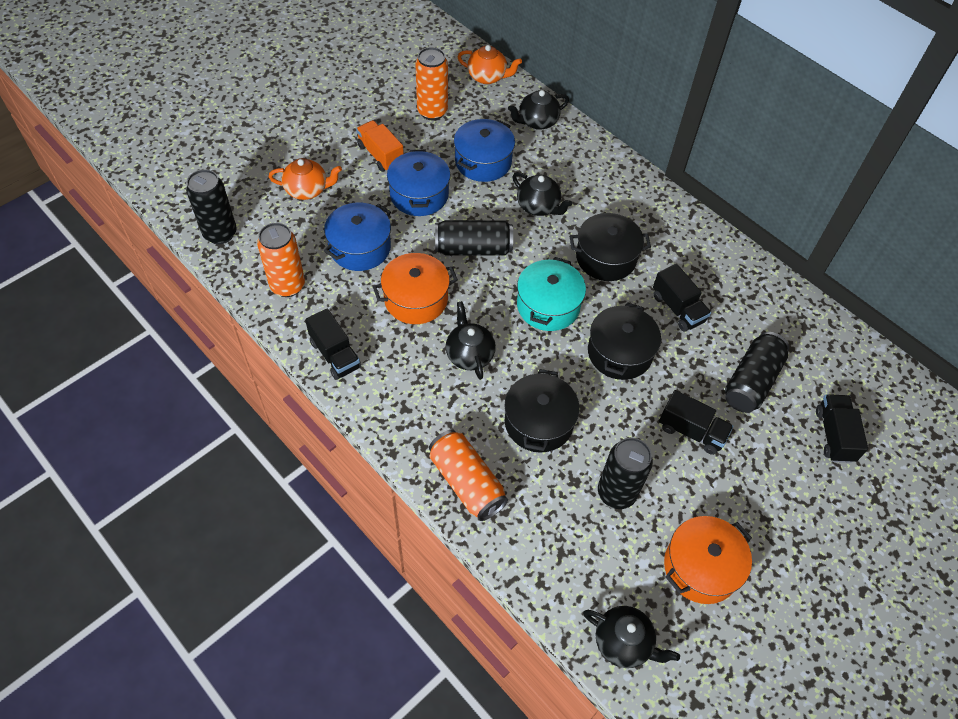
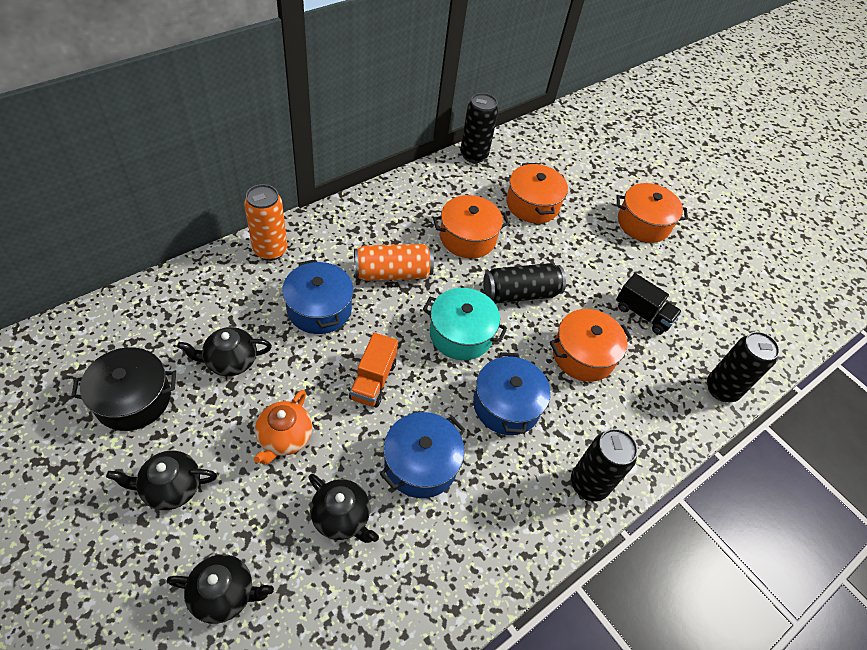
black pot: [504,369,580,453] [570,213,651,281] [588,302,661,380] = 3 -> [71,347,176,431] = 1
black truck: [305,309,361,380] [653,264,711,332] [659,390,733,455] [816,394,868,463] = 4 -> [616,273,682,335] = 1
orange can: [257,223,305,297] [415,47,448,120] [429,429,508,521] = 3 -> [244,184,287,261] [354,244,434,281] = 2
orange pot: [373,253,458,324] [664,516,752,604] = 2 -> [433,195,509,258] [506,163,568,223] [550,309,632,382] [617,183,688,243] = 4
orange teapot: [269,158,342,200] [458,45,522,84] = 2 -> [254,390,312,465] = 1

